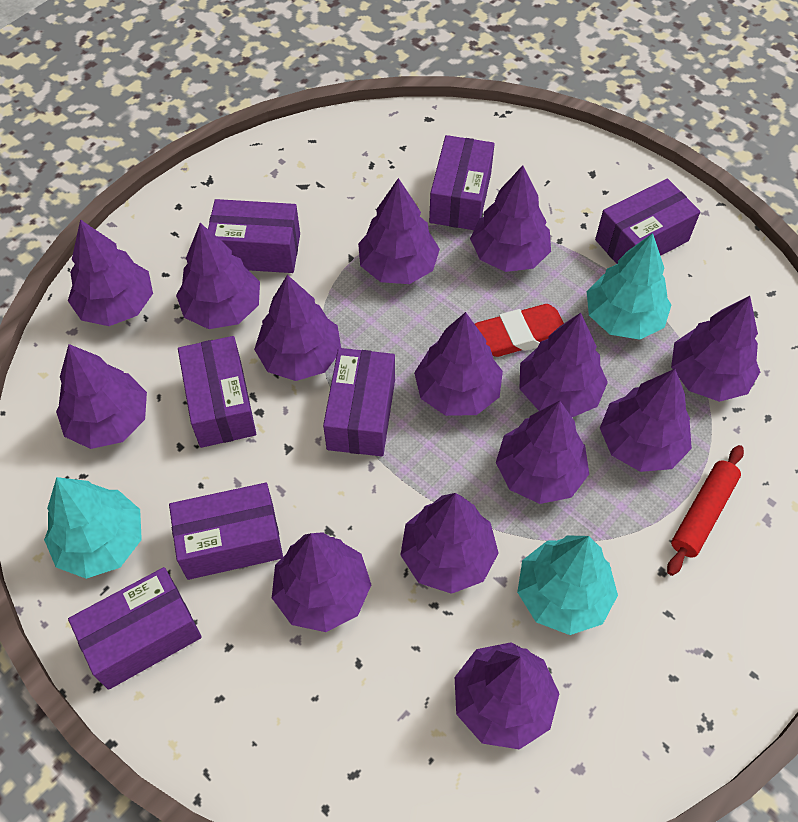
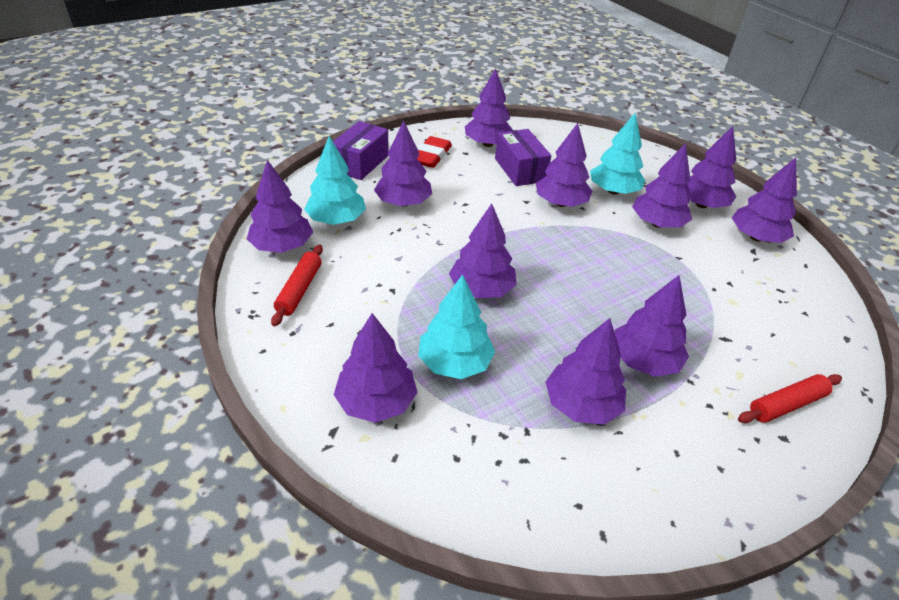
purple box: [68,567,202,690] [169,483,283,580] [178,336,256,448] [208,199,300,273] [323,348,395,456] [429,135,495,230] [595,178,700,264] = 7 -> [333,121,389,180] [495,129,551,186] = 2
purple tree: [56,344,147,449] [68,219,153,326] [176,223,260,329] [254,275,341,381] [272,532,371,632] [358,178,440,284] [400,493,499,594] [414,312,503,416] [455,643,559,750] [470,165,551,272] [496,401,589,504] [520,313,608,417] [600,369,692,472] [671,296,760,402] = 14 -> [247,160,313,253] [334,313,418,423] [374,120,432,207] [449,203,516,298] [465,68,513,147] [536,123,592,207] [545,318,626,425] [615,275,689,377] [632,143,692,228] [687,126,736,208] [732,157,797,243] = 11
red rolling pin: [667,445,744,576] = 1 -> [271,244,323,326] [738,374,842,423] = 2

